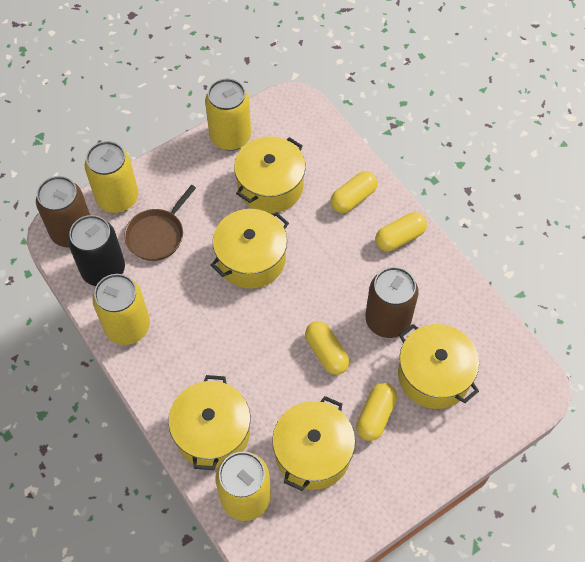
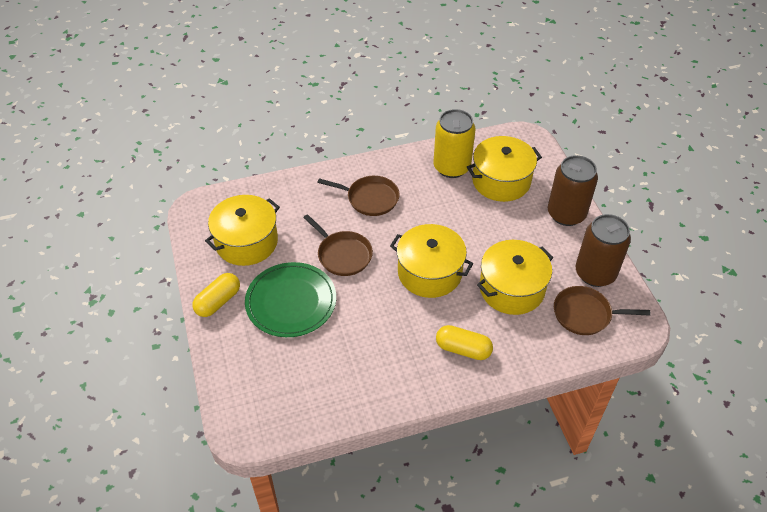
black can: [68,215,125,286] = 1 -> none = 0
brown pan: [124,185,196,261] = 1 -> [303,214,373,276] [317,176,399,216] [554,286,651,335] = 3
green plate: none = 0 -> [245,262,336,337] = 1
yellow can: [85,141,138,213] [93,274,150,345] [205,79,251,151] [216,452,271,521] = 4 -> [433,109,475,178] = 1
yellow capsule: [305,321,349,375] [330,171,377,213] [356,383,397,441] [375,212,427,251] = 4 -> [192,273,240,317] [436,325,493,360] = 2
yellow pot: [168,375,250,470] [211,209,289,289] [234,136,306,213] [272,396,355,491] [398,324,479,409] = 5 -> [205,195,280,266] [390,224,473,298] [467,136,542,202] [477,240,554,315] = 4

